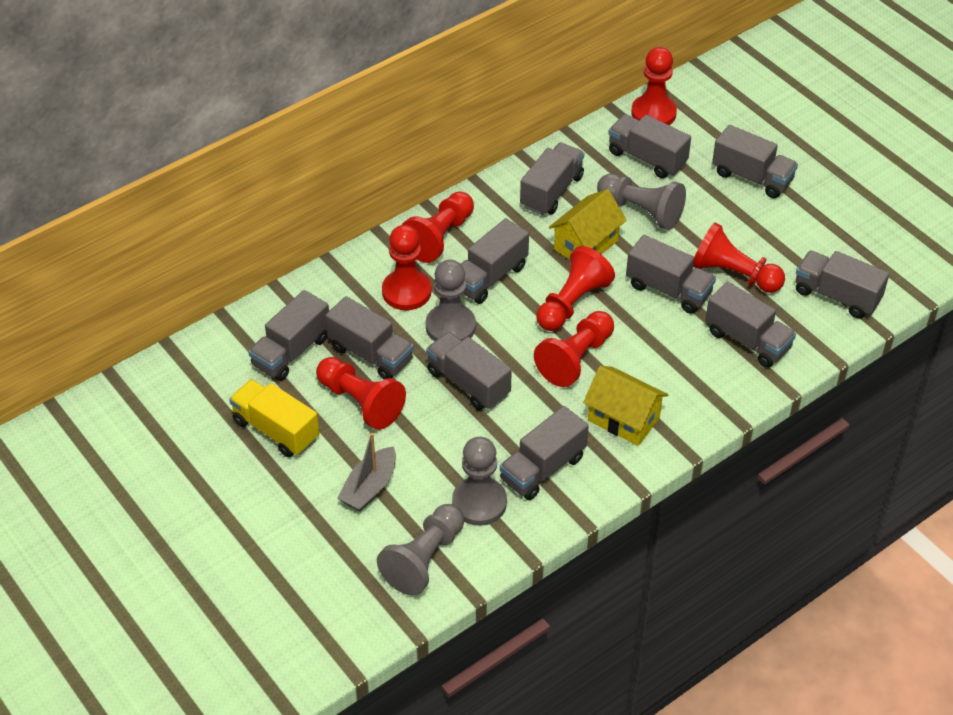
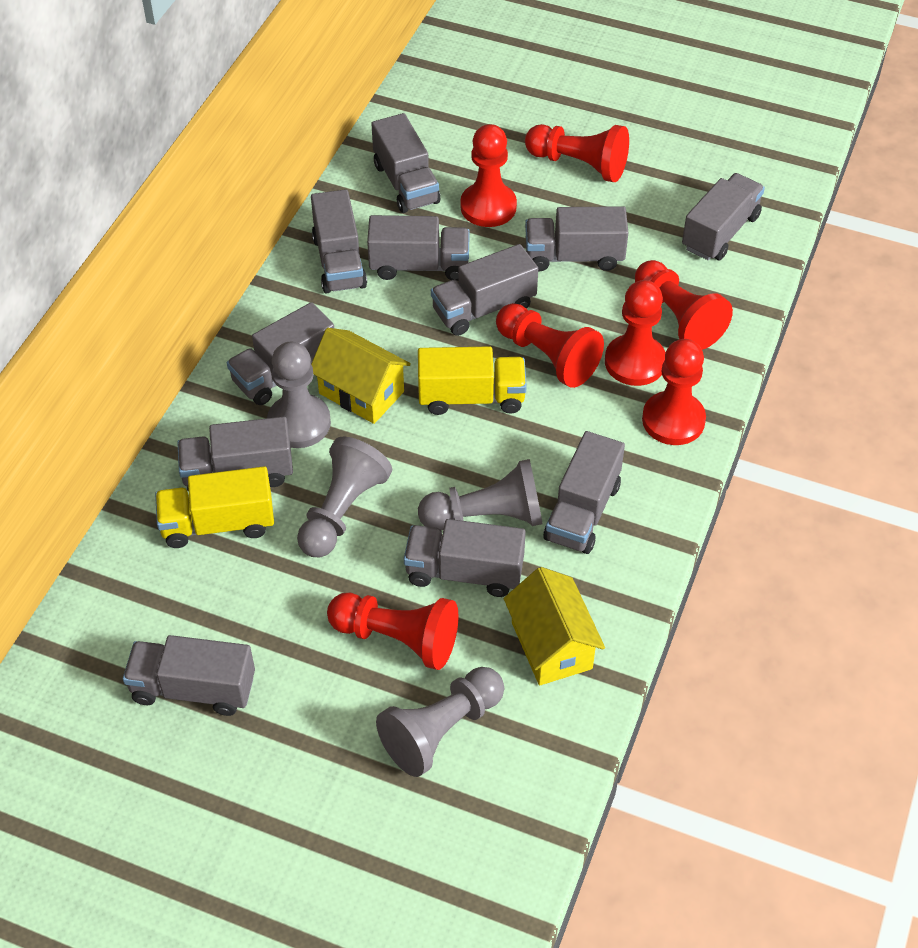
grey boat: [337,433,396,512] = 1 -> none = 0
yellow truck: [229,379,319,457] = 1 -> [155,466,274,548] [418,346,527,415] = 2

